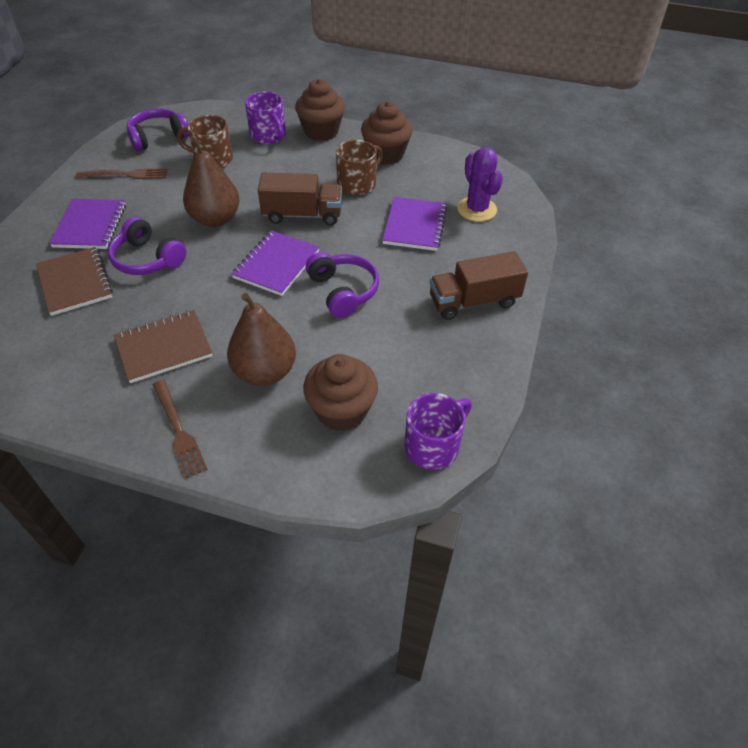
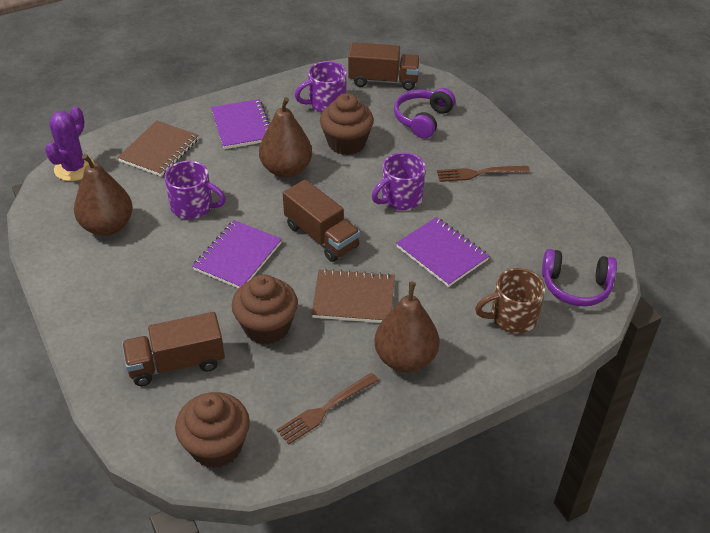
brown mug: [177,115,233,168] [336,140,383,196] = 2 -> [475,268,545,334] = 1
brown pear: [183,137,239,227] [227,293,296,386] = 2 -> [74,154,133,236] [259,97,312,178] [375,282,439,372] = 3
brown truck: [258,173,342,225] [430,251,528,320] = 2 -> [122,312,225,386] [283,179,360,262] [348,42,420,90] = 3
purple headphones: [108,217,186,275] [127,108,189,151] [305,252,379,318] = 3 -> [394,88,455,139] [542,249,617,306] = 2
purple mug: [245,92,286,144] [404,393,472,470] = 2 -> [165,161,226,219] [295,61,347,112] [372,152,426,210] = 3

